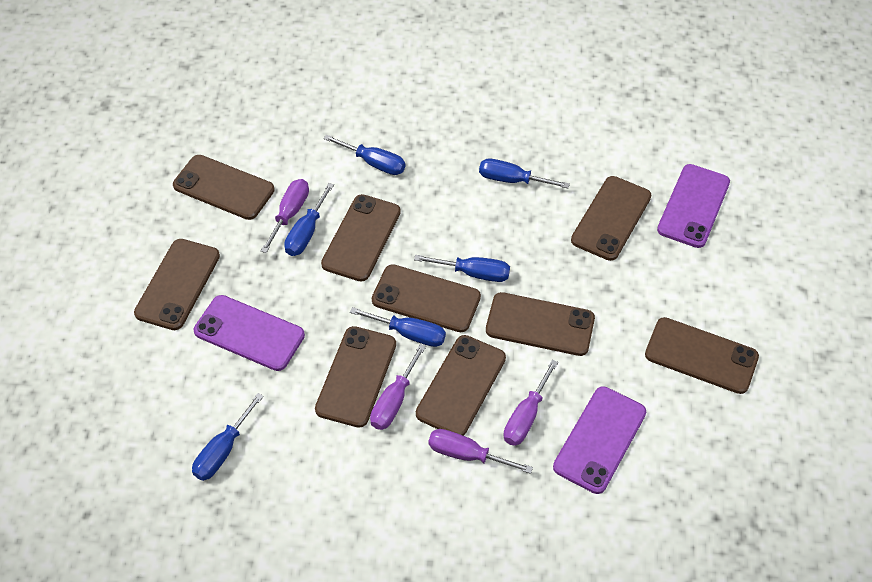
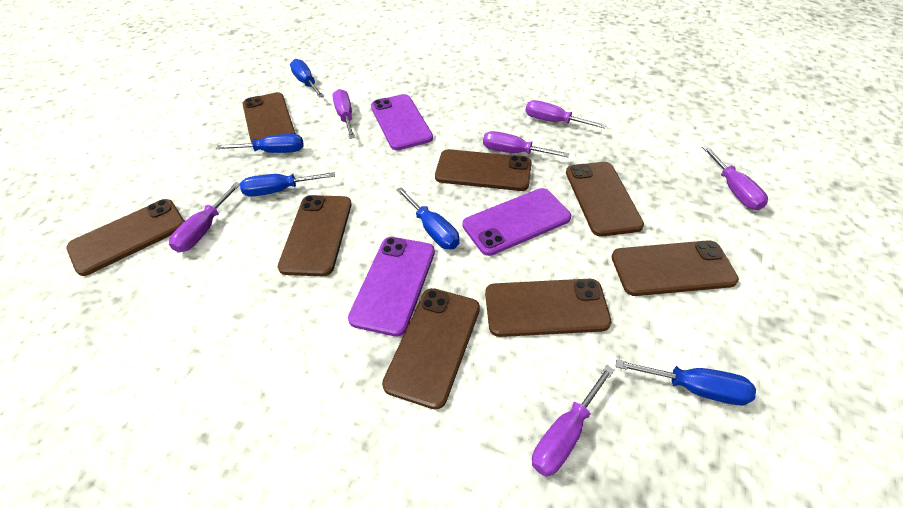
blue screwdriver: [192,393,264,481] [284,183,334,256] [323,134,405,175] [350,307,446,347] [414,255,510,282] [479,159,570,188] = 6 -> [216,134,303,153] [240,172,335,197] [290,59,324,98] [396,187,459,249] [616,359,756,405] = 5
brown phone: [134,239,220,330] [173,155,275,220] [315,326,396,428] [321,194,401,282] [372,264,481,332] [416,335,506,436] [486,292,595,356] [571,176,651,261] [645,317,759,394] = 9 -> [66,199,185,276] [243,92,296,143] [278,195,352,276] [382,288,480,410] [435,149,532,191] [485,279,612,337] [566,162,644,236] [612,240,739,296] = 8
purple screwdriver: [261,179,309,253] [370,344,426,430] [428,429,533,474] [504,359,558,446] = 4 -> [169,182,240,253] [332,89,355,139] [483,131,570,157] [525,100,606,129] [532,365,614,477] [702,146,768,210] = 6

